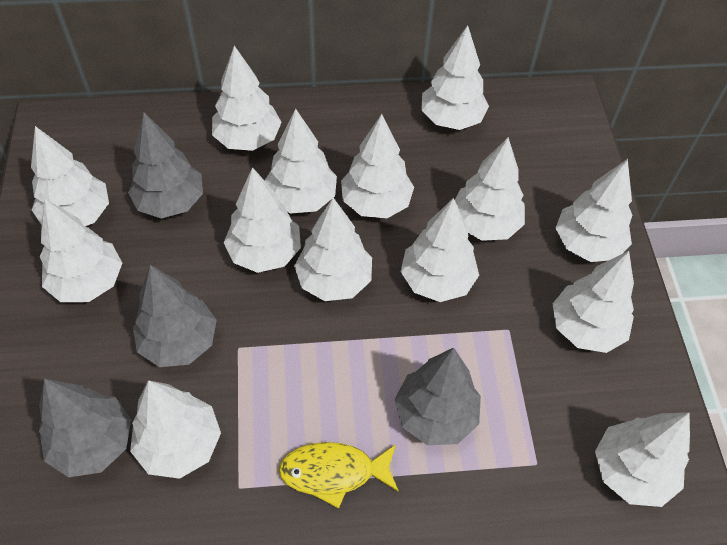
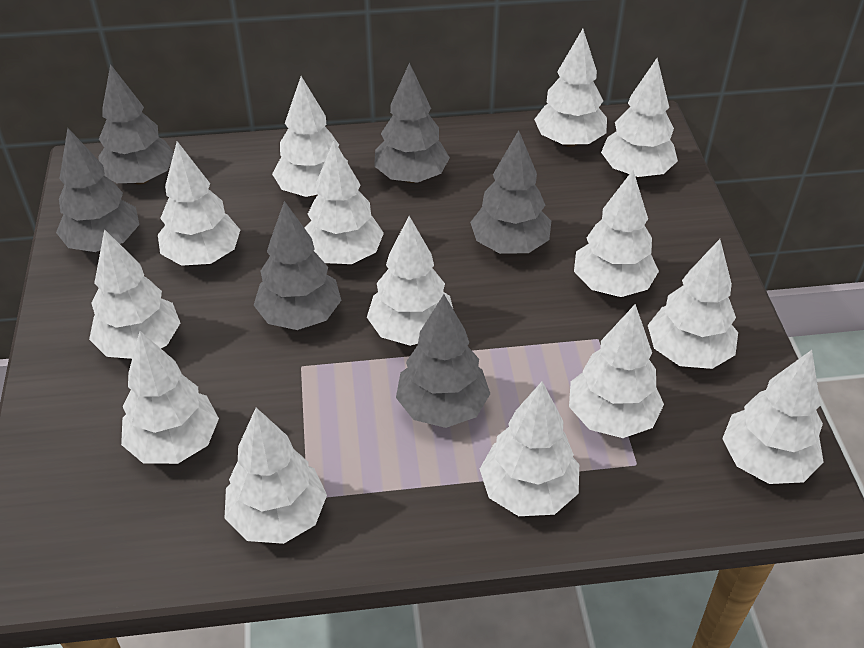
grey tree: [39,379,131,477] [128,112,203,218] [133,265,217,367] [395,348,481,445] = 4 -> [56,128,139,252] [98,64,174,185] [254,201,341,330] [374,63,450,183] [396,294,490,428] [470,130,551,254] = 6
yellow fish: [279,442,399,509] = 1 -> none = 0

